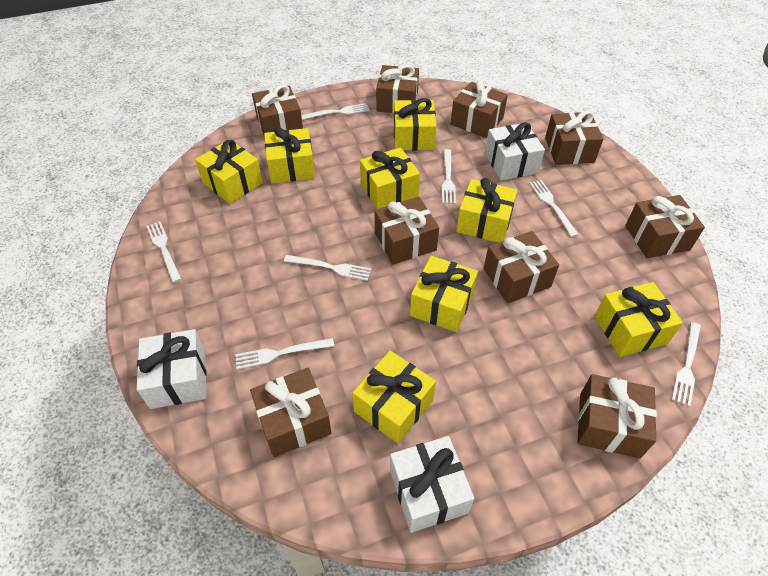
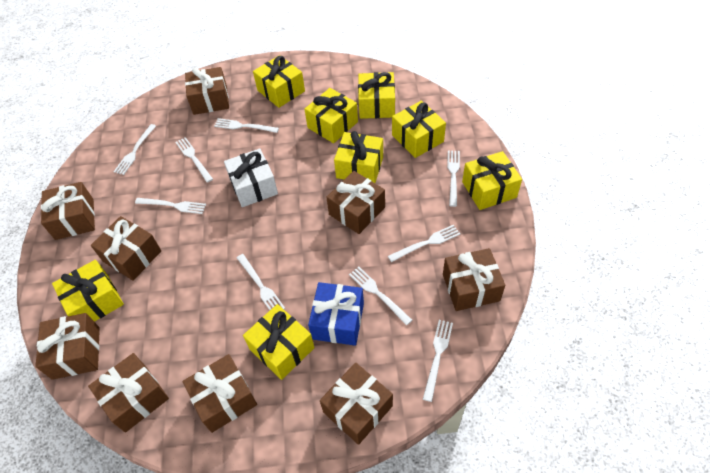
blue gift: none = 0 -> [308,282,364,346] = 1
white fork: [146,221,181,283] [235,338,334,369] [284,255,371,281] [301,103,370,120] [442,149,456,204] [529,180,579,237] [672,322,701,406] = 7 -> [114,124,156,175] [135,198,206,214] [176,137,213,183] [214,118,279,133] [237,254,285,310] [349,267,412,325] [388,225,460,262] [423,320,453,402] [447,150,460,207] = 9
white gift: [137,329,207,409] [390,436,474,533] [485,122,545,181] = 3 -> [224,148,278,207] = 1

